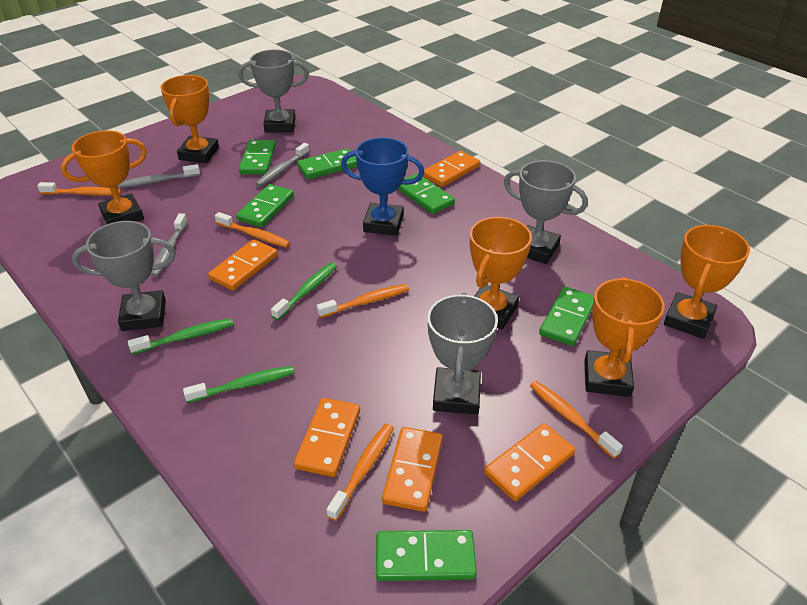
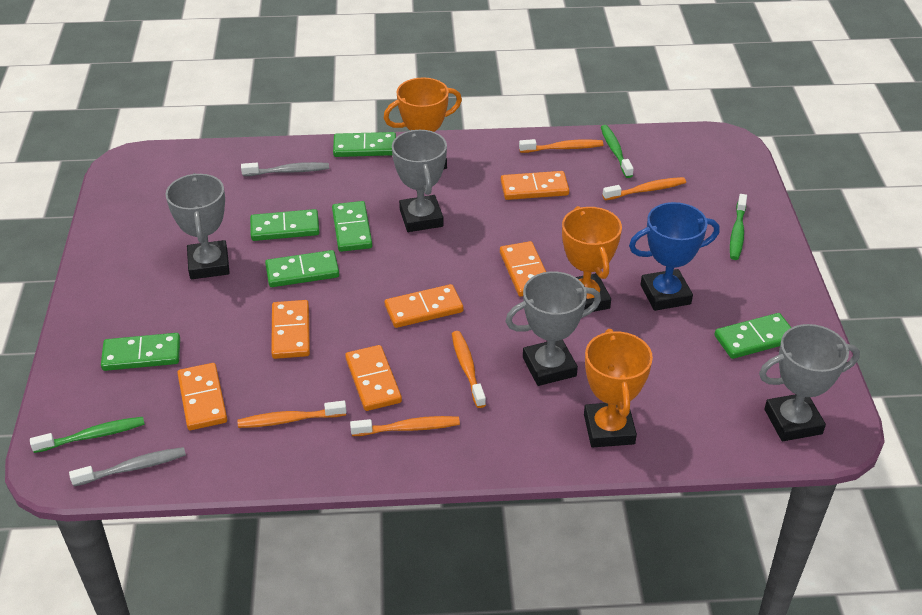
grey toothbrush: [119,164,200,188] [150,213,188,277] [255,143,310,187] = 3 -> [69,447,186,486] [241,162,329,176] = 2
orange domino: [208,239,278,290] [294,398,360,477] [382,427,443,512] [423,151,480,187] [484,423,575,501] = 5 -> [177,363,227,430] [271,300,310,359] [345,345,402,411] [385,284,463,328] [500,241,546,297] [501,171,569,200] = 6
orange trophy: [61,130,147,224] [160,75,219,163] [470,217,532,329] [584,277,665,397] [664,225,750,339] = 5 -> [383,78,462,170] [562,206,622,312] [584,329,653,448] = 3

